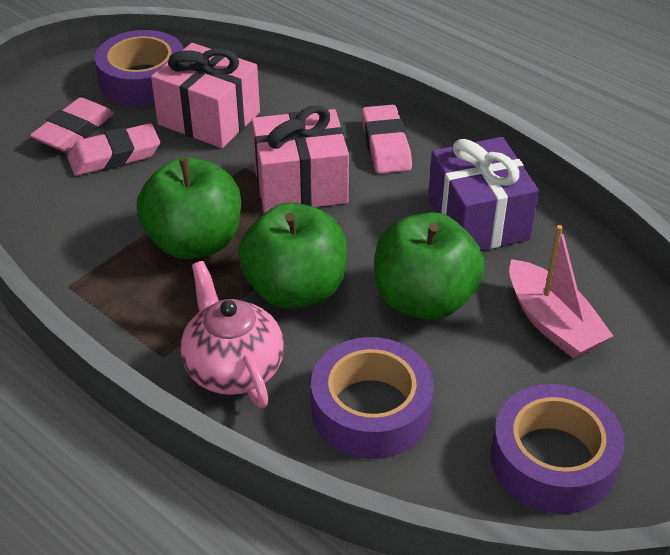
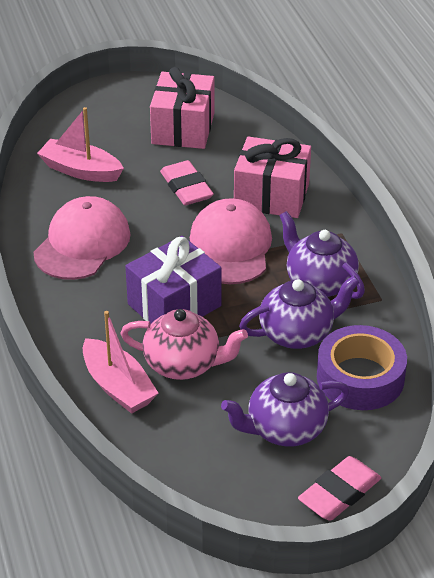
green apple: [137,157,241,259] [238,202,347,309] [375,212,485,320] = 3 -> none = 0
pink boat: [509,225,613,359] = 1 -> [37,107,124,182] [83,311,158,414] = 2
pink cap: none = 0 -> [34,196,131,280] [190,198,272,284] = 2
pink eraser: [30,97,114,152] [67,123,160,176] [362,105,412,174] = 3 -> [160,160,214,205] [298,456,381,521] = 2
purple tape: [95,30,184,106] [311,337,434,459] [491,384,625,514] = 3 -> [317,325,407,410] = 1
purple teapot: none = 0 -> [221,372,349,446] [239,276,360,349] [279,211,365,299] = 3

